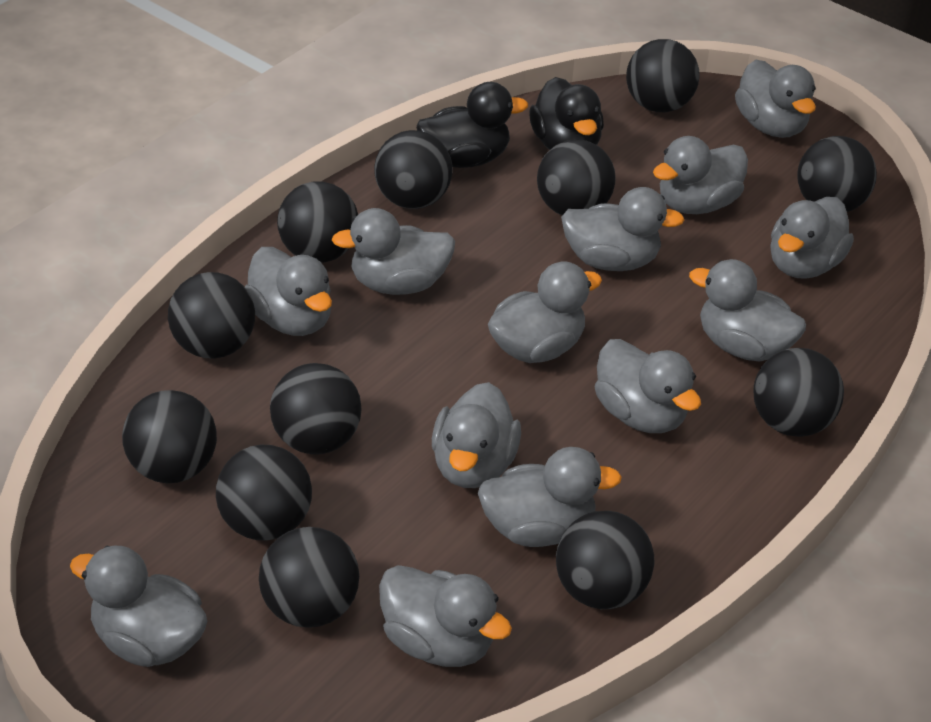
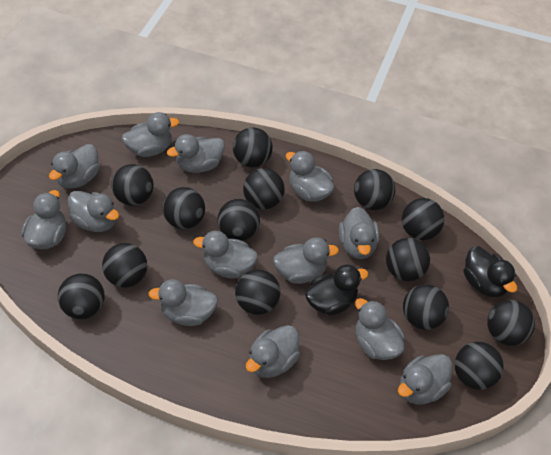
black ball: [122,390,217,483] [168,272,255,359] [216,445,312,540] [259,527,359,628] [270,363,361,455] [277,181,358,263] [374,130,453,209] [537,139,616,215] [556,511,654,609] [626,39,700,112] [753,348,844,437] [797,136,877,212] = 12 -> [58,273,104,319] [102,243,147,288] [111,164,154,206] [163,187,205,229] [217,199,260,241] [233,127,273,168] [235,269,280,315] [243,168,285,209] [354,169,395,210] [386,238,430,281] [402,198,444,240] [403,284,449,330] [455,342,504,390] [487,300,535,346] = 14

